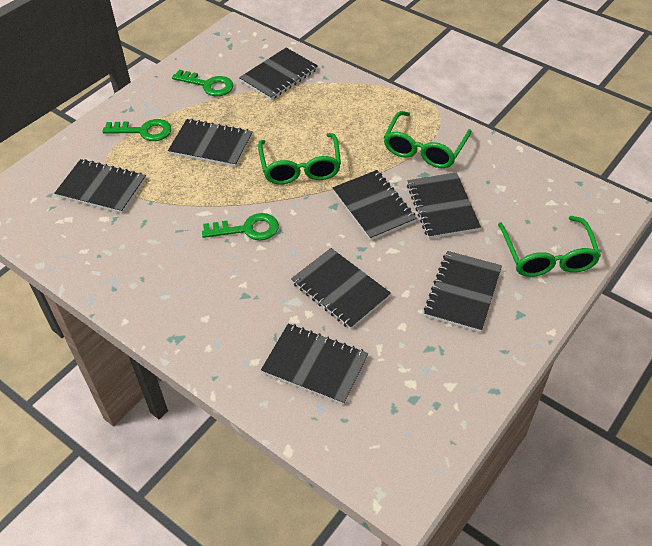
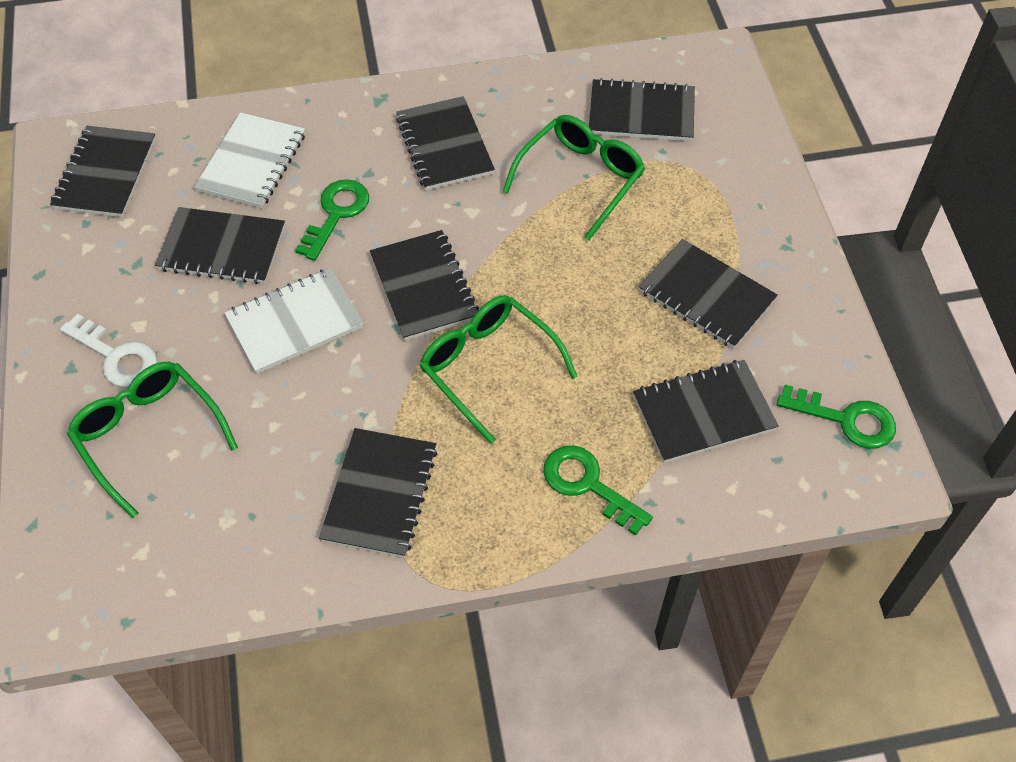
white key: none = 0 -> [60,314,157,388] = 1
white notebook: none = 0 -> [194,112,305,208] [225,268,363,374] = 2

